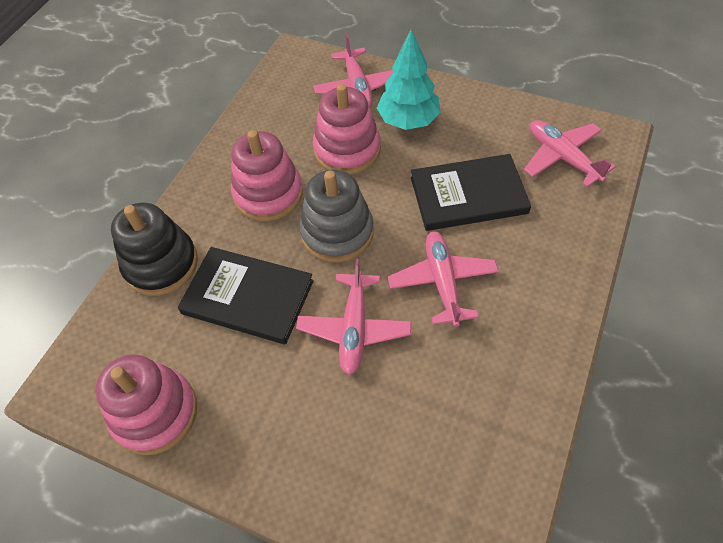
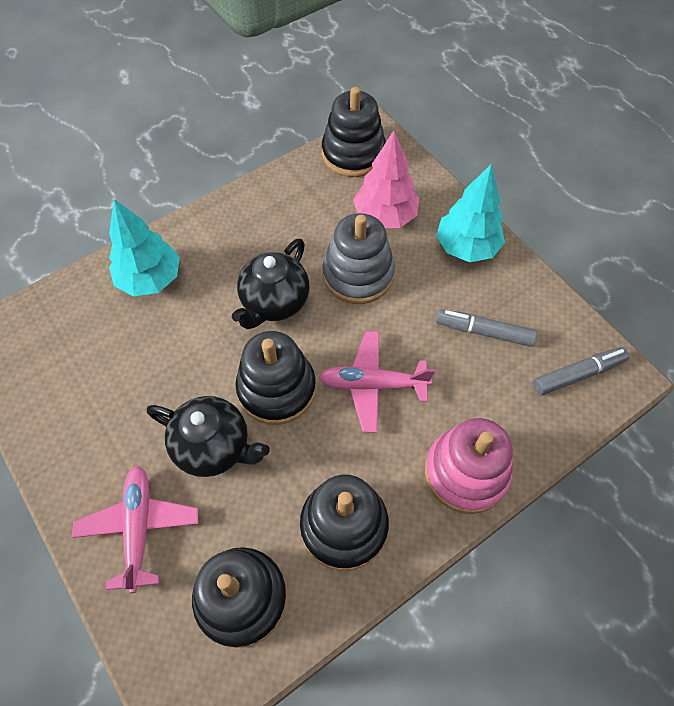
black book: [178,247,314,344] [411,154,531,231] = 2 -> none = 0
black stacking toy: [111,202,198,296] = 1 -> [192,547,287,648] [235,331,316,425] [300,474,389,571] [322,87,386,177] = 4
black teapot: none = 0 -> [147,396,270,477] [232,239,309,329] = 2
grey marker: none = 0 -> [436,309,537,347] [533,347,629,396] = 2
pink plane: [296,258,412,375] [313,34,394,108] [388,231,499,327] [524,120,616,187] = 4 -> [72,466,198,593] [319,331,435,433] = 2
pink stacking toy: [96,355,197,455] [231,130,303,221] [313,84,381,174] = 3 -> [425,418,513,514] = 1
pink tree: none = 0 -> [353,131,419,228] = 1
turquoise tree: [377,30,441,130] = 1 -> [109,199,180,297] [436,164,505,262] = 2

